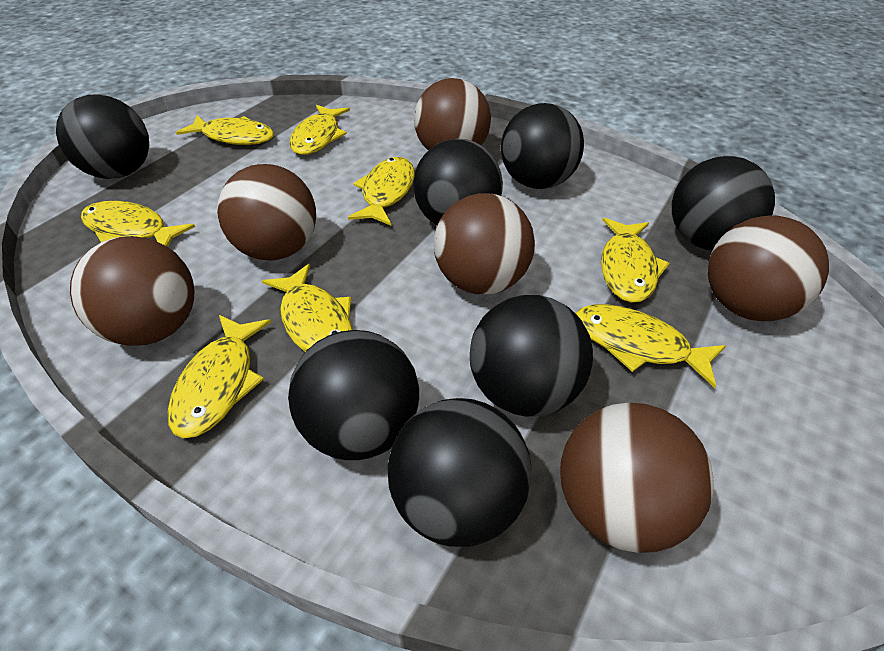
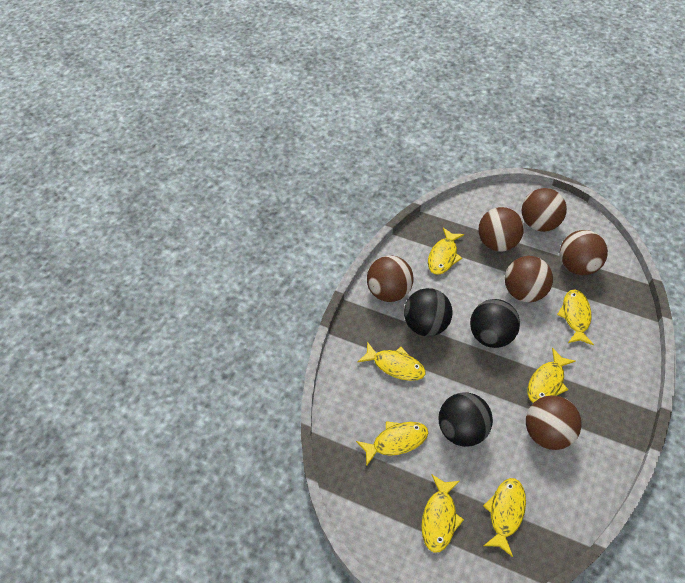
black ball: [56,94,149,179] [288,330,419,460] [388,398,532,547] [413,139,503,225] [470,295,593,417] [501,103,584,189] [672,156,775,251] = 7 -> [404,288,453,336] [439,392,493,447] [470,299,520,348] = 3
yellow fish: [81,201,195,247] [168,315,271,438] [176,115,274,145] [262,264,352,352] [289,105,350,155] [348,157,415,225] [575,304,726,388] [601,218,670,303] = 8 -> [356,421,428,467] [358,342,426,381] [421,475,464,553] [428,228,464,275] [483,478,526,557] [528,348,575,403] [557,289,594,345] = 7

